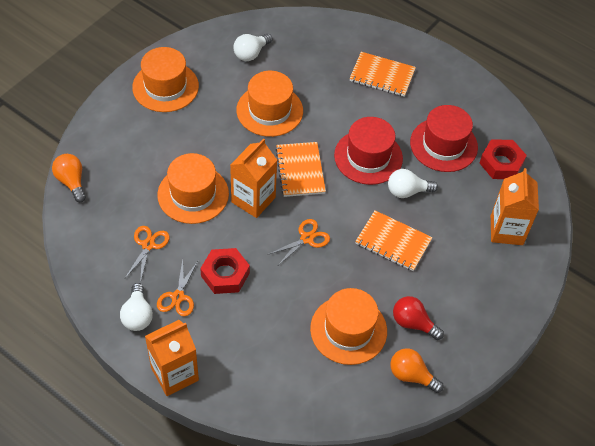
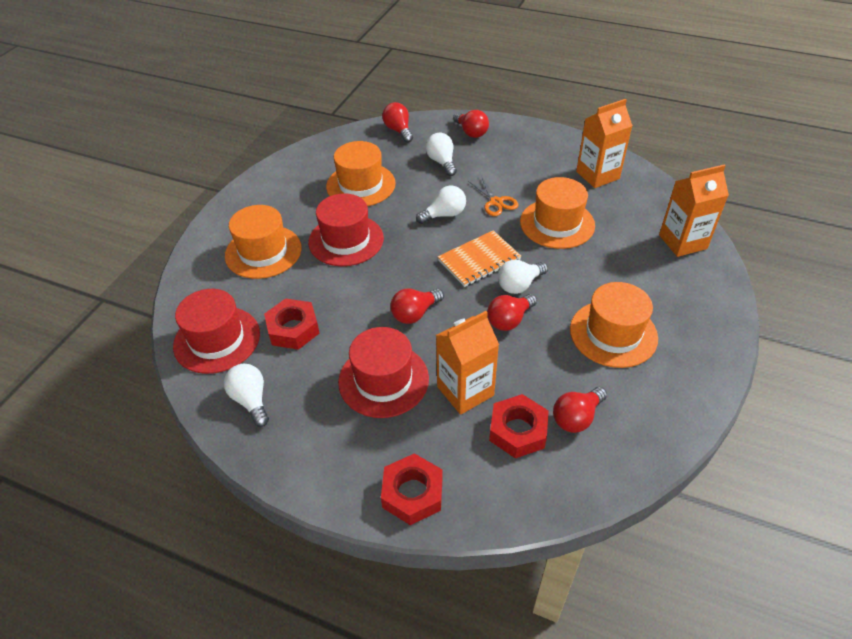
orange light bulb: [52,154,86,202] [390,348,444,393] = 2 -> none = 0
orange notebook: [275,142,326,197] [349,52,416,97] [355,210,433,271] = 3 -> [438,230,521,287] = 1
orange scissors: [125,226,170,283] [157,259,199,317] [269,219,330,265] = 3 -> [468,176,519,216] = 1
red hat: [334,117,403,185] [410,105,478,172] = 2 -> [173,289,260,374] [308,193,384,266] [338,327,429,418] = 3
red light bulb: [393,296,444,340] = 1 -> [382,102,413,143] [390,289,444,324] [453,110,489,138] [487,294,537,331] [553,387,607,433] = 5
red nut: [200,248,250,294] [480,139,527,179] = 2 -> [264,298,319,350] [381,453,442,525] [489,394,549,458] = 3
white light bulb: [120,283,153,331] [233,33,272,61] [388,169,438,198] = 3 -> [224,364,269,427] [416,185,466,224] [426,133,457,176] [498,260,548,294] = 4

